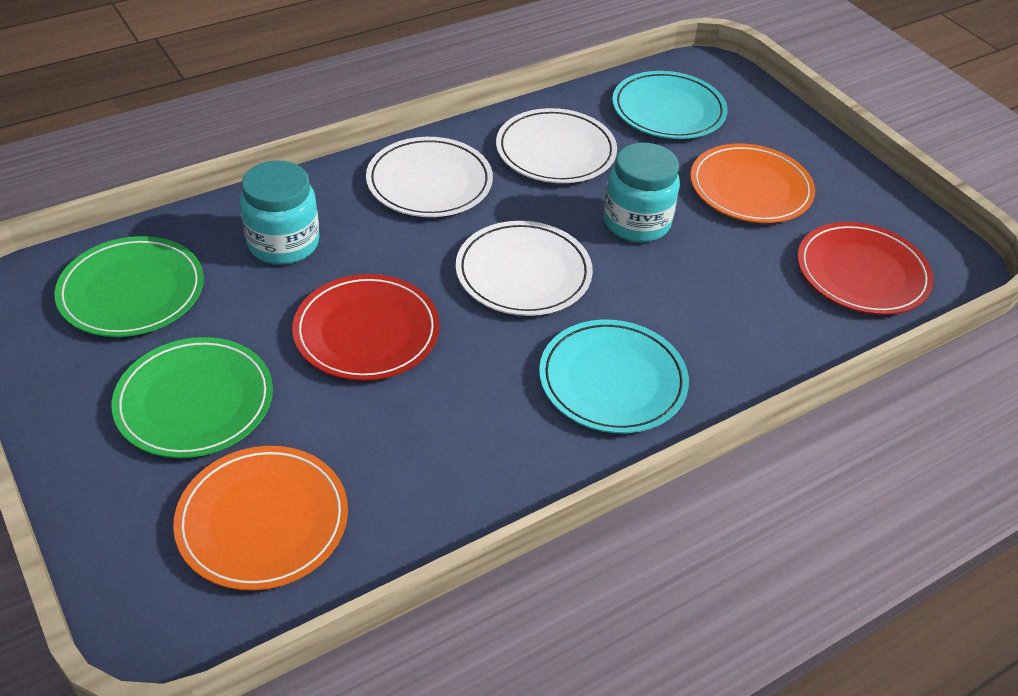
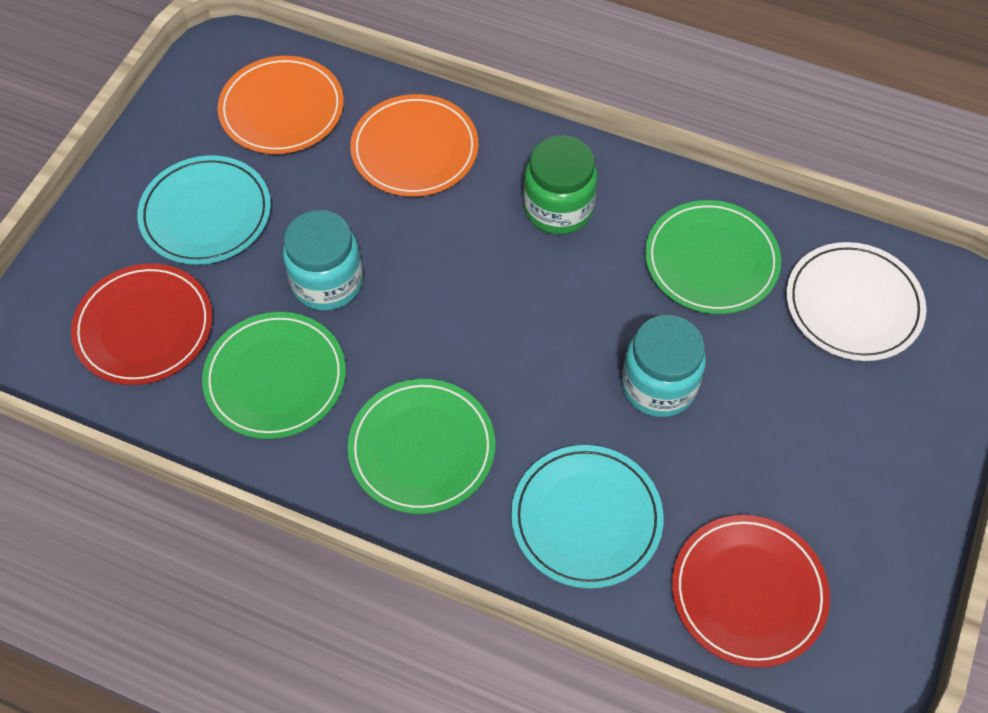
green jar: none = 0 -> [524,136,598,235] = 1
green plate: [54,236,204,337] [112,337,273,458] = 2 -> [202,312,346,439] [348,379,495,514] [645,200,781,314] = 3
white plate: [366,137,493,217] [456,221,593,316] [496,108,617,183] = 3 -> [786,242,927,361] = 1

